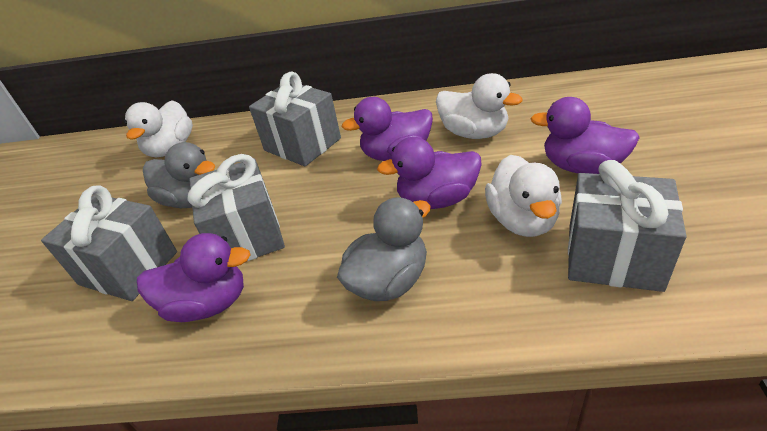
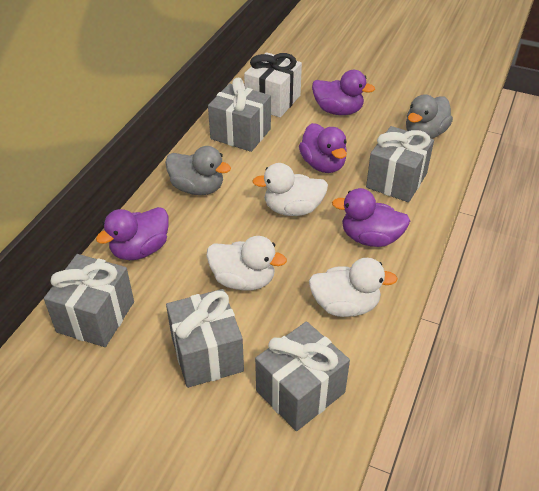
grey gift: [41,185,177,301] [188,154,285,261] [249,71,341,166] [568,160,687,292] = 4 -> [44,254,134,347] [166,289,244,388] [208,78,271,152] [255,321,350,431] [366,126,434,202] = 5
white gift: none = 0 -> [244,52,302,117] = 1

